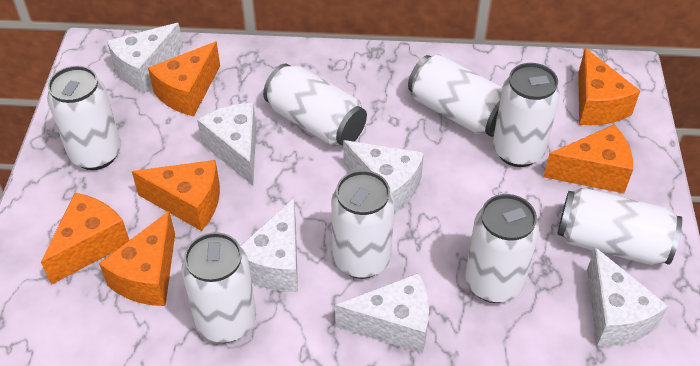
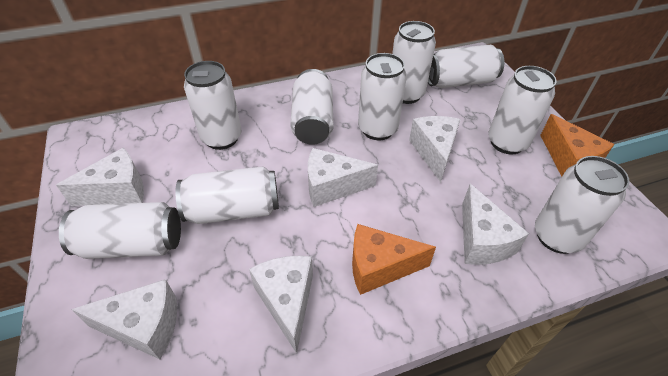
orange cheese: [41,193,129,285] [99,211,175,306] [132,160,220,231] [148,42,220,116] [543,124,633,193] [578,48,640,125] = 6 -> [352,224,436,295] [540,114,614,176] = 2
white can: [47,66,121,170] [182,232,256,343] [263,64,367,147] [331,170,394,279] [408,54,502,137] [465,194,539,303] [493,63,560,167] [557,187,682,265] = 8 -> [59,202,181,259] [175,166,279,224] [184,61,241,150] [290,69,333,145] [358,53,407,140] [392,21,436,104] [428,45,504,88] [488,66,557,154] [535,156,630,254] = 9

